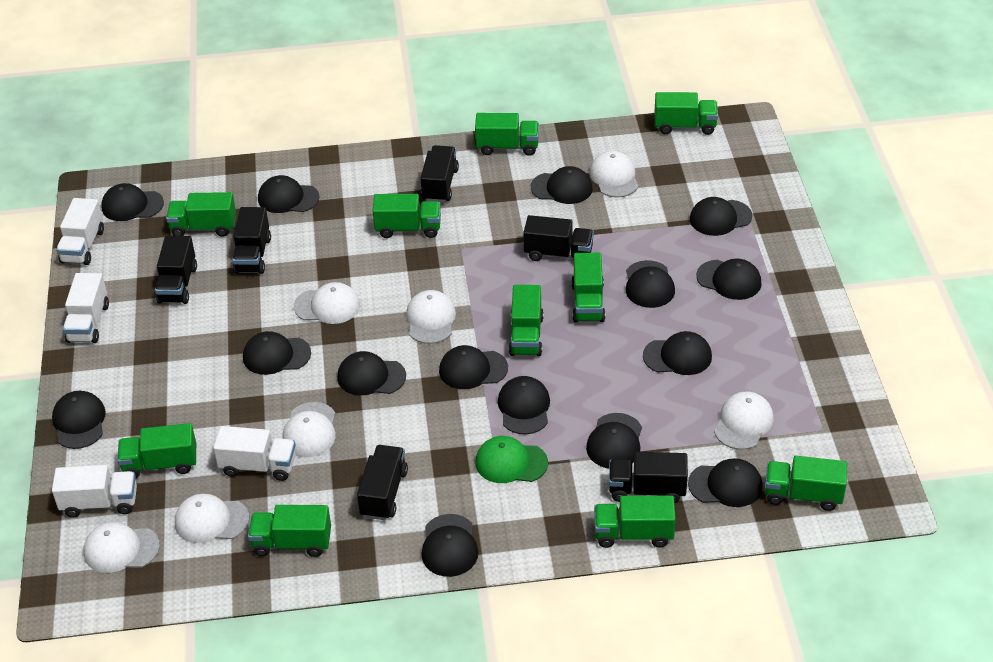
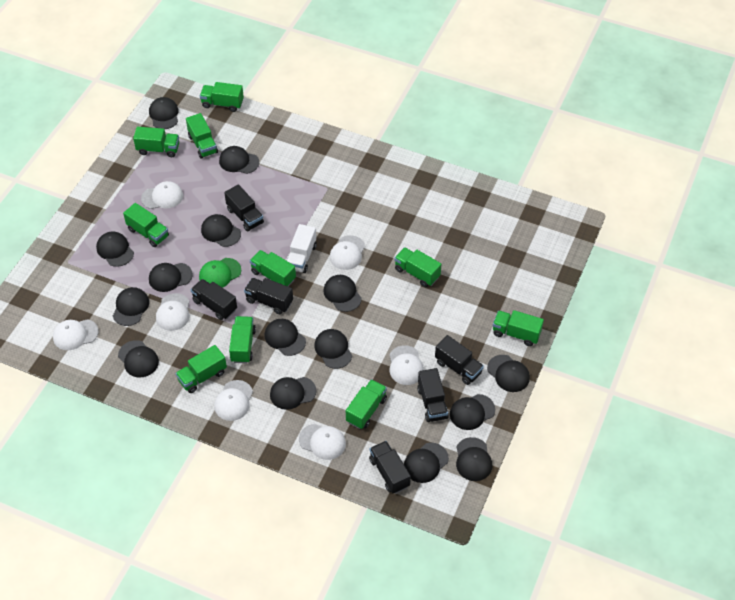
white truck: [52,465,137,517] [56,198,104,265] [63,273,109,343] [213,426,296,481] = 4 -> [287,224,317,273] = 1

